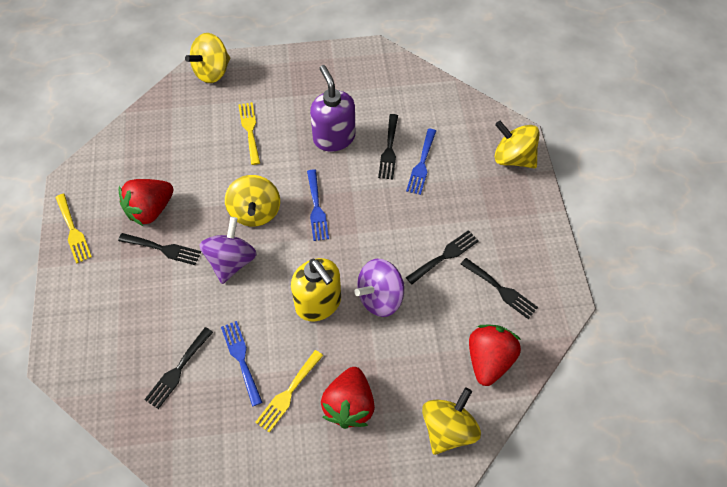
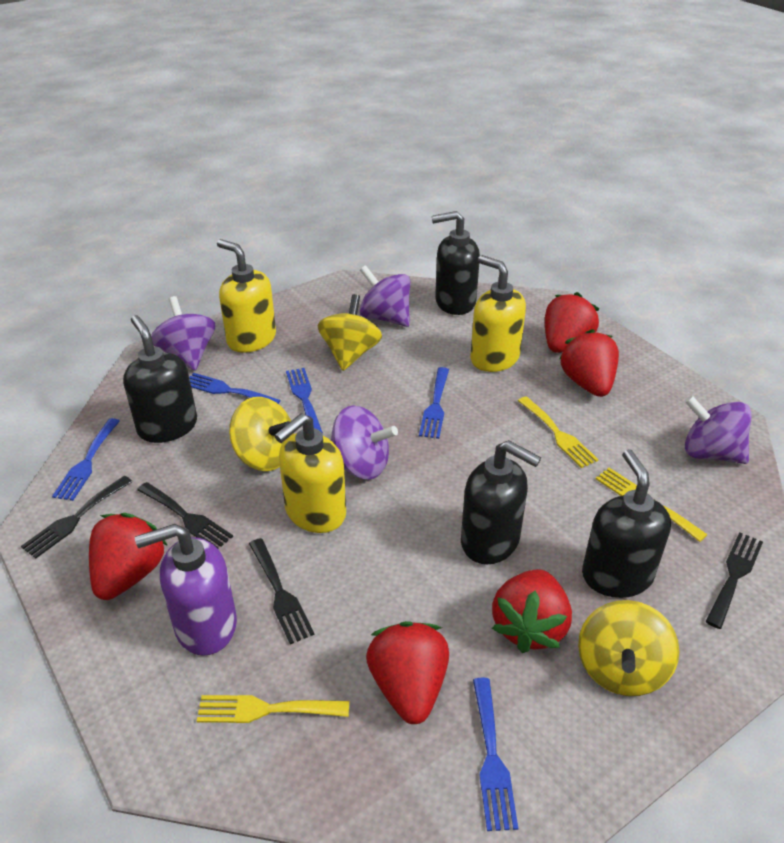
black fork: [118,233,201,265] [144,327,213,409] [378,114,398,180] [406,230,479,284] [461,258,538,319] = 5 -> [21,476,132,559] [137,482,233,549] [249,538,315,644] [705,532,763,629] = 4
black soap dispenser: none = 0 -> [123,315,197,443] [432,211,480,315] [461,440,541,564] [582,449,671,598] = 4
blue fork: [221,321,262,406] [307,170,329,241] [406,129,436,195] = 3 -> [52,418,120,501] [189,373,281,404] [286,368,323,433] [419,367,449,439] [473,678,518,831] = 5
purple spinning top: [199,217,257,284] [354,259,404,317] = 2 -> [151,296,215,371] [331,406,398,479] [360,265,410,327] [685,395,752,464] = 4
red strawberry: [119,179,174,226] [321,367,375,429] [469,324,521,386] = 3 -> [89,513,168,600] [366,621,449,724] [492,569,572,653] [545,292,599,353] [560,329,619,397] = 5
yellow soap dispenser: [291,258,341,321] = 1 -> [217,239,276,353] [274,413,346,533] [470,255,526,372] = 3
yellow spinning top: [185,33,230,83] [225,175,280,227] [422,387,481,455] [495,121,539,168] = 4 -> [229,397,294,471] [318,294,382,371] [578,600,680,696] = 3

